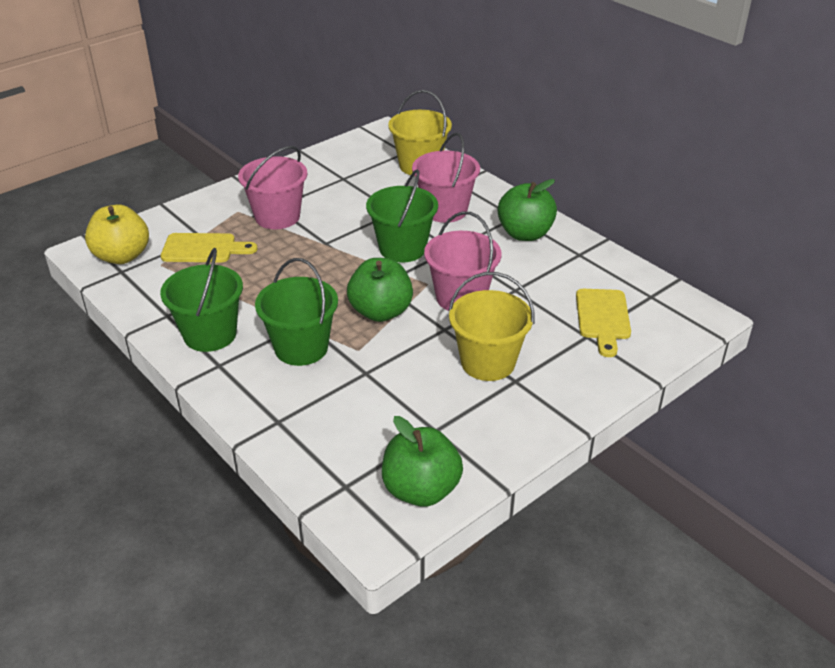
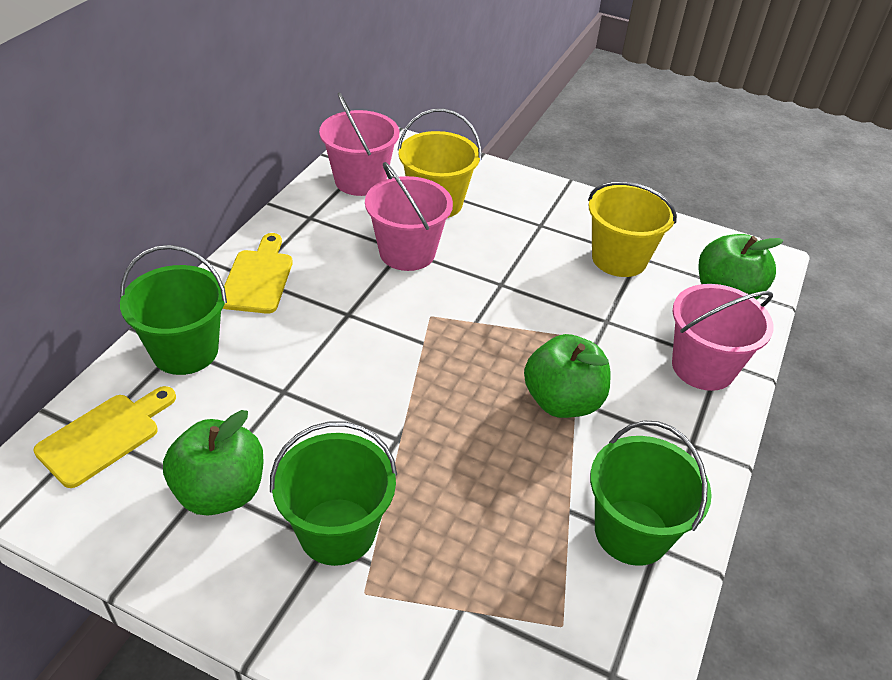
yellow apple: [85,204,149,264] = 1 -> none = 0

